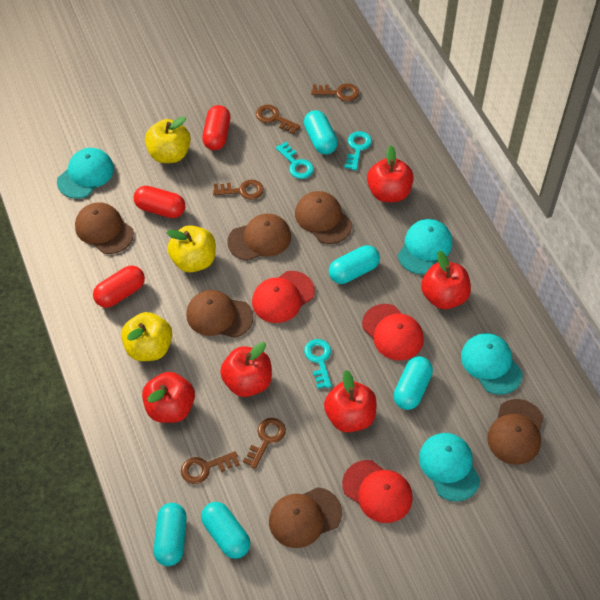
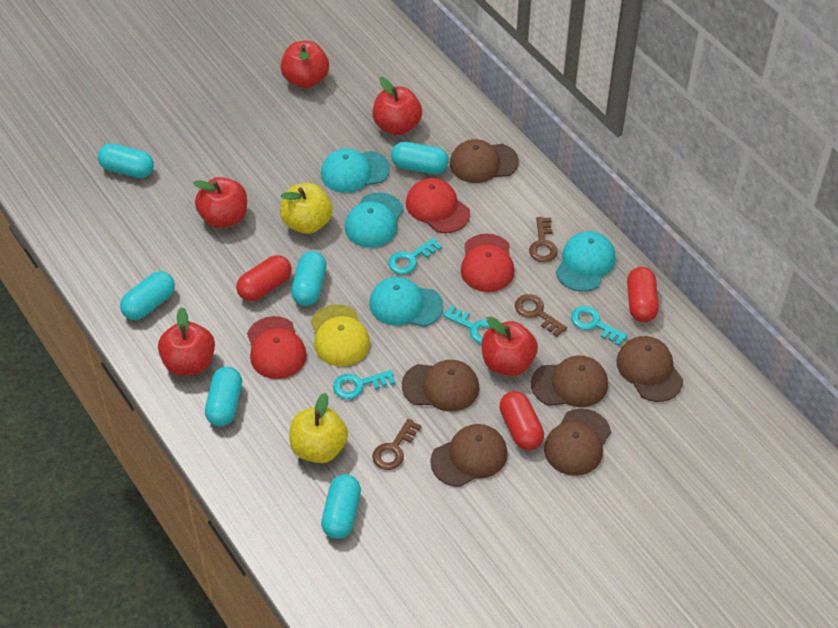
brown key: [181,451,240,484] [213,180,264,200] [243,418,286,469] [256,104,301,134] [311,84,359,102] = 5 -> [372,418,421,470] [515,294,567,337] [529,217,558,262] = 3
turquoise capsule: [154,503,187,566] [201,502,250,559] [304,110,338,154] [329,245,380,284] [394,356,433,410] = 5 -> [98,144,154,178] [120,271,175,320] [205,366,242,426] [291,251,327,306] [321,474,361,539] [391,142,449,174] = 6
turquoise key: [276,142,314,179] [304,339,332,389] [344,131,372,170] = 3 -> [333,370,395,399] [388,238,442,274] [443,305,491,344] [571,306,628,346] = 4
yellow apple: [121,312,172,361] [145,116,191,163] [166,225,216,272] = 3 -> [280,183,333,234] [289,393,348,463] = 2
yellow cap: none = 0 -> [311,304,370,366] = 1

